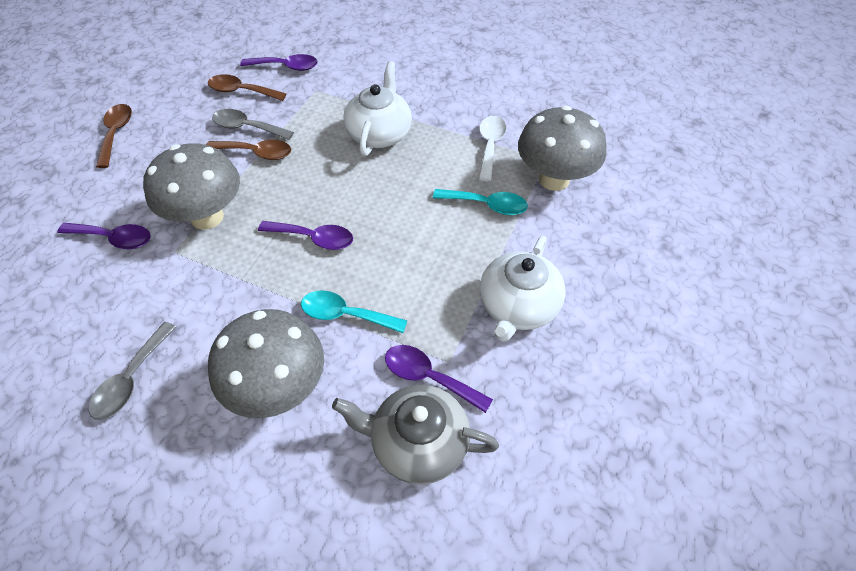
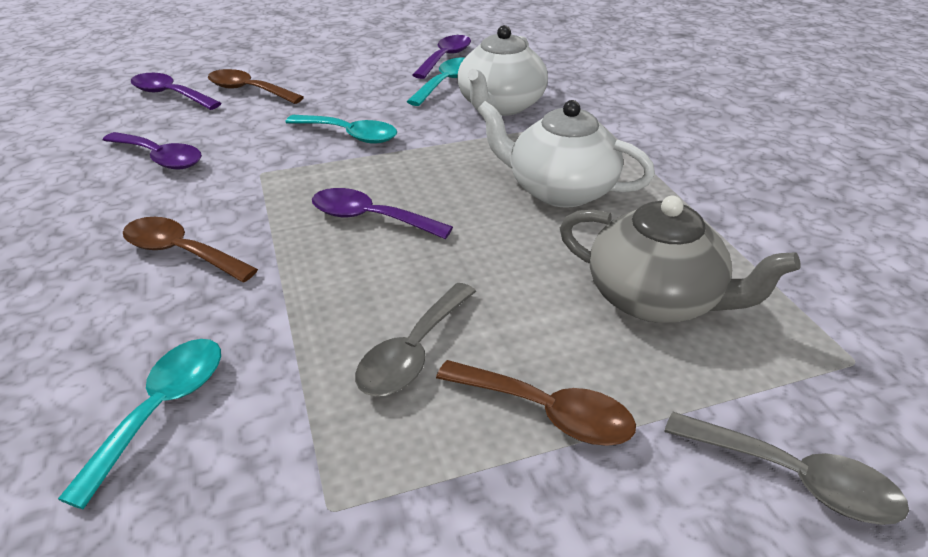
grey mushroom: [143,143,240,230] [208,309,324,418] [518,106,606,191] = 3 -> none = 0
turquoise spoon: [301,290,408,333] [433,189,528,215] = 2 -> [58,339,221,509] [285,115,397,144] [407,57,464,106] = 3
white spoon: [479,116,507,181] = 1 -> none = 0

